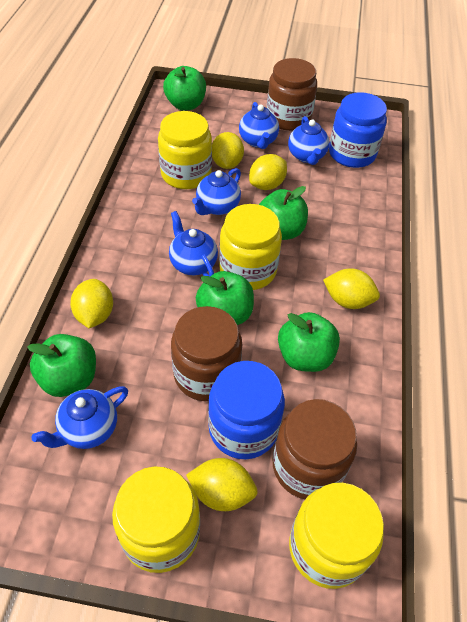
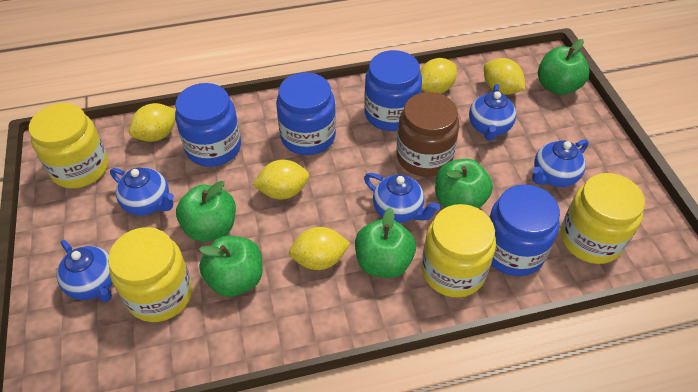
blue jar: [208,361,285,459] [329,92,387,168] = 2 -> [175,83,241,167] [276,72,336,155] [364,50,422,131] [489,184,560,276] = 4
brown jar: [171,306,242,401] [267,58,317,131] [273,399,357,499] = 3 -> [396,92,460,177] = 1

